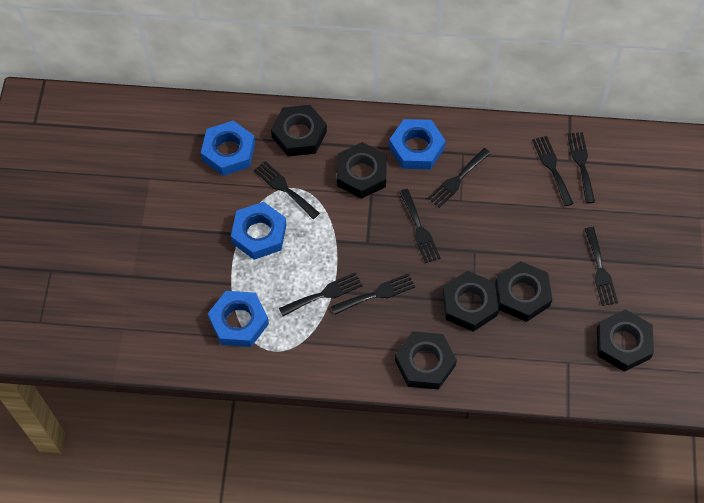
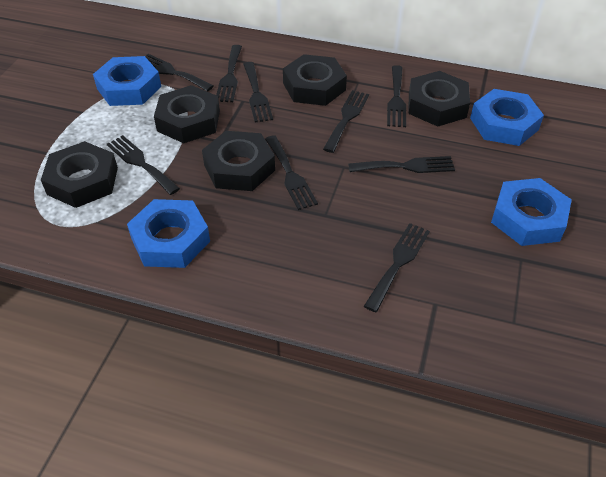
black fork: [254,161,320,219] [279,272,363,316] [331,273,415,315] [399,189,441,263] [427,148,491,208] [532,136,574,206] [567,132,595,203] [585,227,618,306] = 8 -> [107,135,180,195] [145,54,214,92] [216,45,242,102] [243,62,273,123] [265,135,318,210] [323,90,369,153] [348,156,455,173] [364,223,430,312] [387,65,406,127] = 9
black nut: [271,105,327,156] [337,142,387,199] [395,331,457,390] [443,271,499,332] [495,261,552,322] [597,309,654,372] = 6 -> [41,141,118,208] [154,85,220,143] [202,131,275,191] [283,54,347,106] [408,71,470,127] = 5

